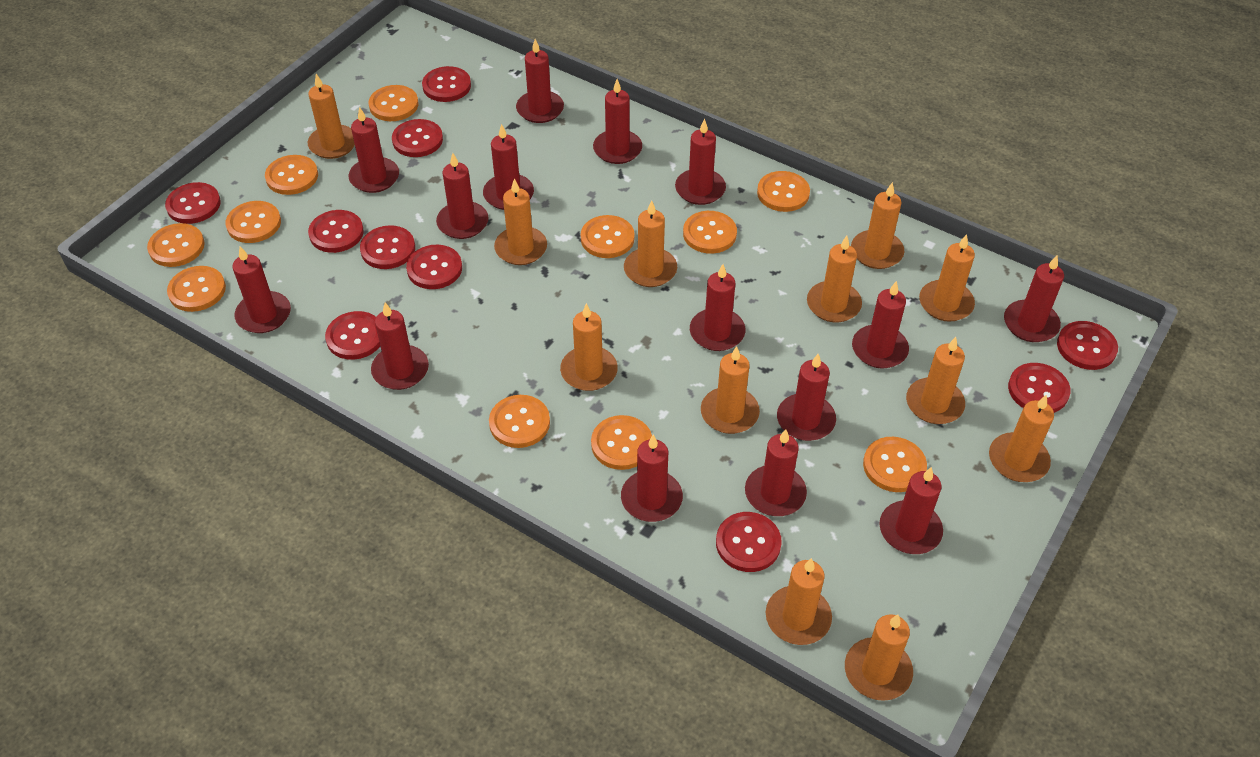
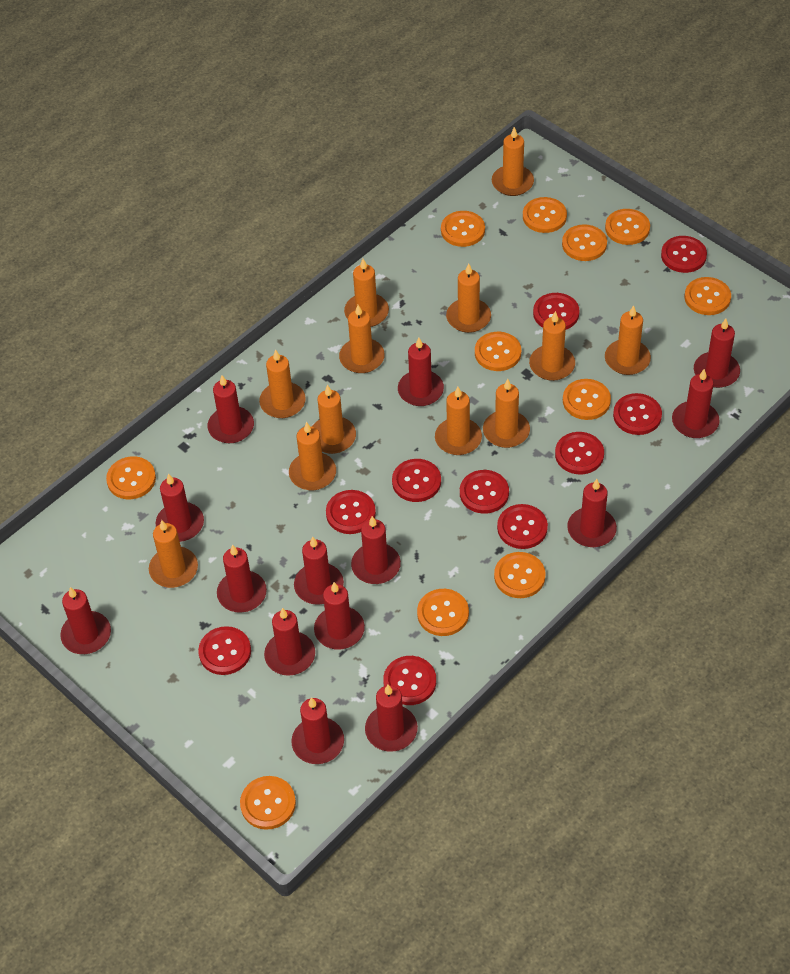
red candle: [232,246,291,333] [349,107,399,193] [371,303,429,390] [436,153,489,239] [483,124,534,210] [516,39,564,123] [593,79,642,164] [621,434,683,522] [675,119,726,205] [690,264,745,351] [745,429,807,516] [777,354,836,441] [852,281,909,368] [880,467,943,554] [1004,255,1064,342] = 15 -> [60,587,111,654] [155,474,204,542] [207,375,254,443] [217,544,267,613] [264,608,315,676] [291,697,344,764] [294,537,344,605] [314,582,365,649] [351,516,401,584] [365,685,418,752] [398,338,444,406] [567,479,617,547] [672,369,720,438] [694,319,740,388] = 14

